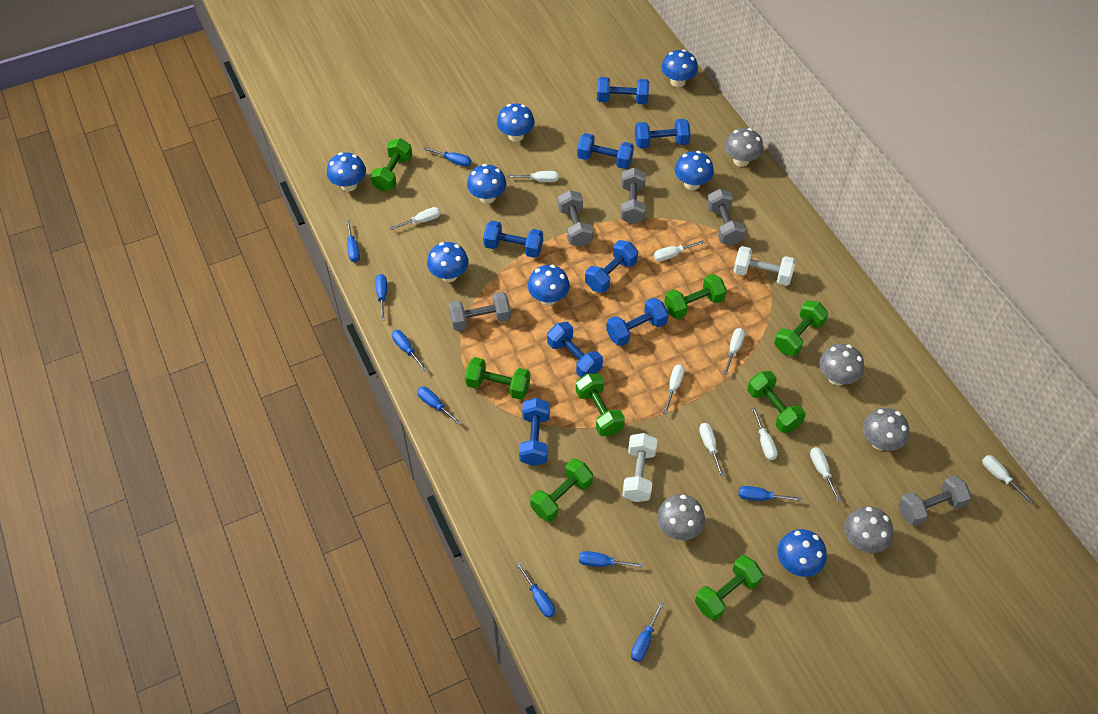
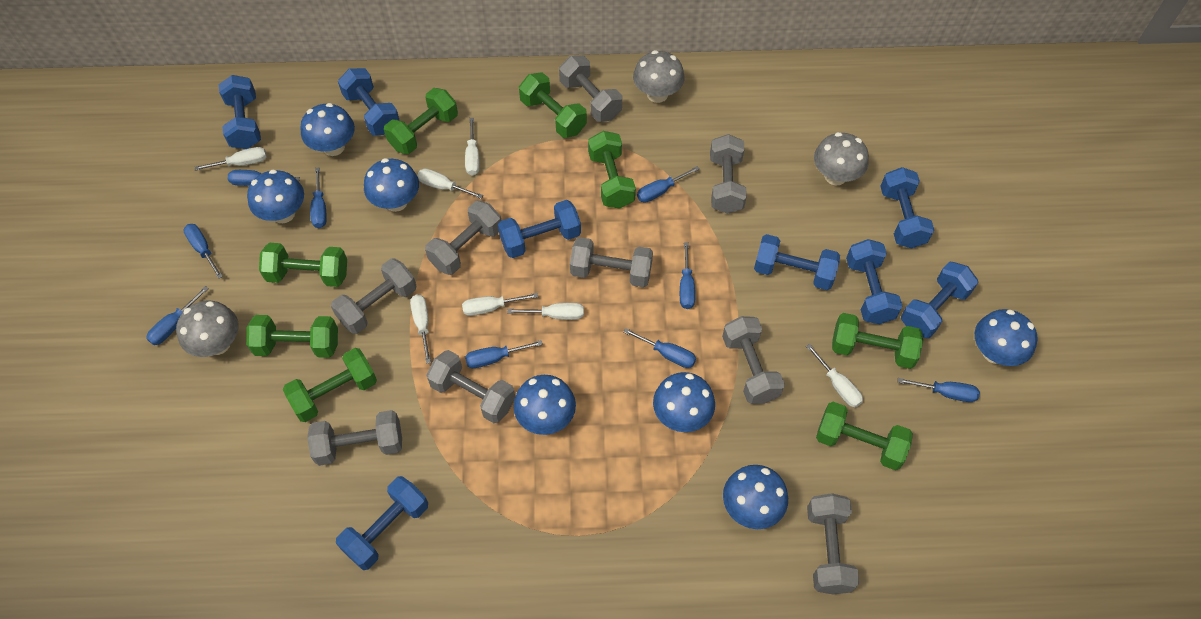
blue mushroom: [327,152,366,191] [427,242,469,282] [467,164,506,204] [497,103,535,142] [528,265,570,305] [661,49,698,87] [675,151,714,190] [777,529,827,577] = 8 -> [247,169,304,223] [300,103,355,156] [364,158,419,212] [513,375,576,435] [653,372,715,432] [723,465,788,529] [975,309,1038,366] = 7
grey dumbbell: [448,292,511,331] [558,190,593,247] [621,168,646,224] [706,189,745,246] [898,475,971,527] = 5 -> [307,410,402,466] [331,258,416,334] [425,201,501,275] [426,350,515,423] [559,56,622,122] [570,237,653,287] [710,134,747,214] [722,316,785,404] [807,493,859,594] = 9
grey mushroom: [657,494,705,540] [725,128,763,167] [819,344,864,385] [844,506,893,553] [863,408,909,451] = 5 -> [176,301,239,357] [633,50,685,103] [814,132,869,186] = 3
white dumbbell: [622,433,657,502] [733,246,796,286] = 2 -> none = 0
white screwdriver: [390,207,441,230] [507,171,558,182] [654,240,704,261] [663,364,685,414] [699,423,724,477] [723,328,745,375] [752,407,778,460] [810,447,841,502] [982,455,1032,503] = 9 -> [194,147,267,171] [410,294,431,364] [417,168,483,199] [462,293,538,316] [465,118,480,176] [507,303,584,320] [806,344,863,407] = 7

